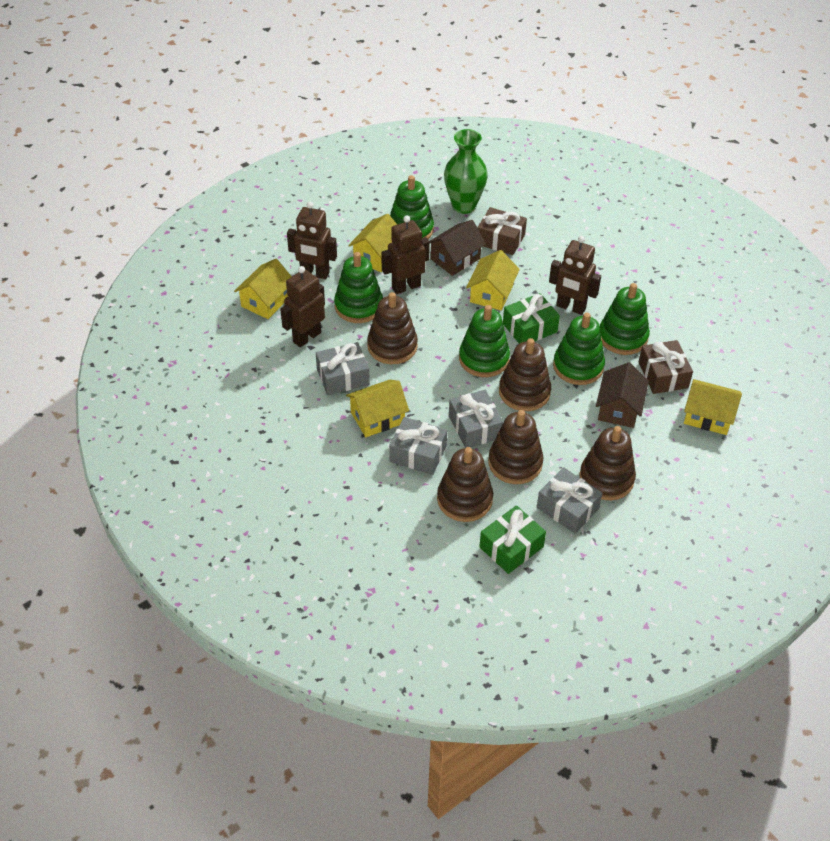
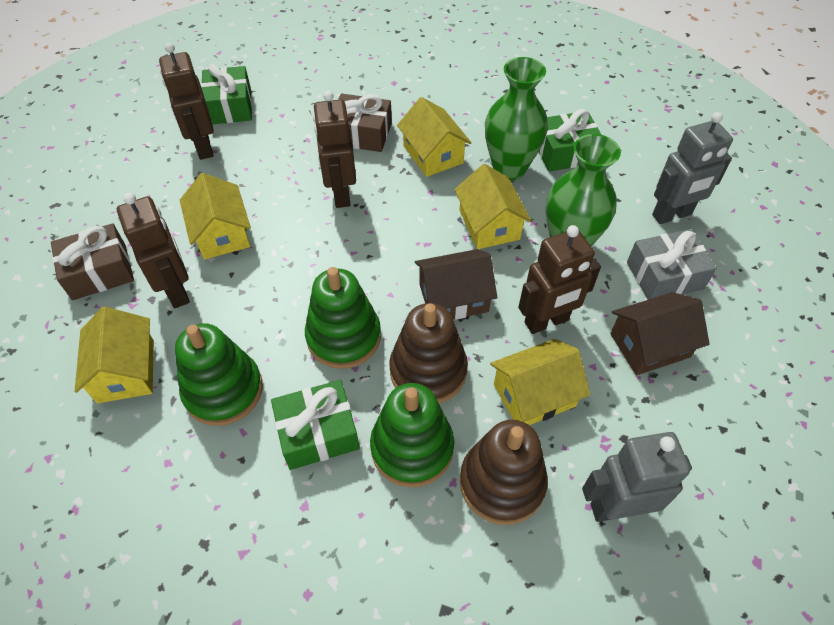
brown stacking toy: [367,292,418,364] [437,447,493,522] [488,410,544,484] [499,338,551,411] [579,426,636,500] = 5 -> [389,303,468,403] [460,420,548,525] = 2
green gift: [479,505,546,574] [503,293,560,344] = 2 -> [201,64,252,125] [271,380,360,470] [539,109,601,171] = 3
green stacking toy: [334,252,383,323] [390,175,434,239] [459,305,510,377] [553,313,605,385] [600,283,650,355] = 5 -> [175,323,263,426] [305,267,381,369] [370,383,454,487] = 3
green vase: [444,129,488,214] = 1 -> [485,57,548,181] [546,134,621,246] = 2
grey gift: [316,342,370,395] [389,417,447,475] [449,390,504,448] [537,467,603,533] = 4 -> [627,229,717,300] = 1
grey robot: none = 0 -> [582,432,692,522] [652,112,733,224] = 2

